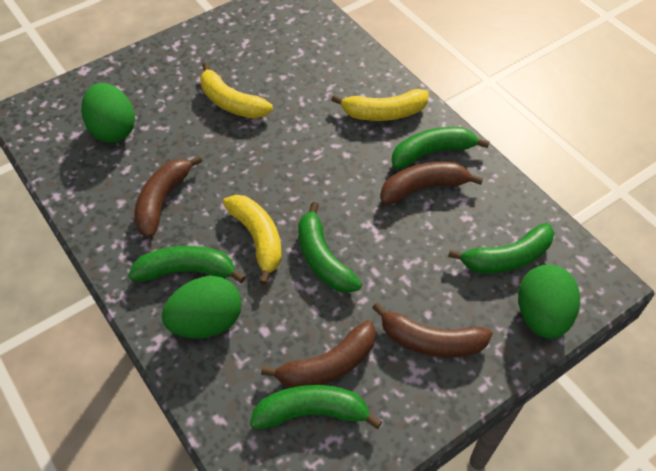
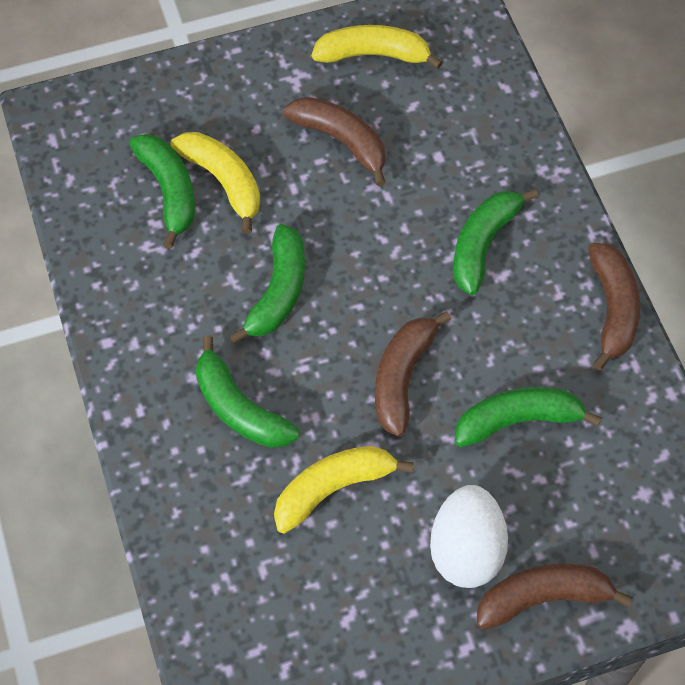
green egg: [81,83,135,143] [162,276,242,338] [518,264,580,339] = 3 -> none = 0
white egg: none = 0 -> [430,485,508,588] = 1

